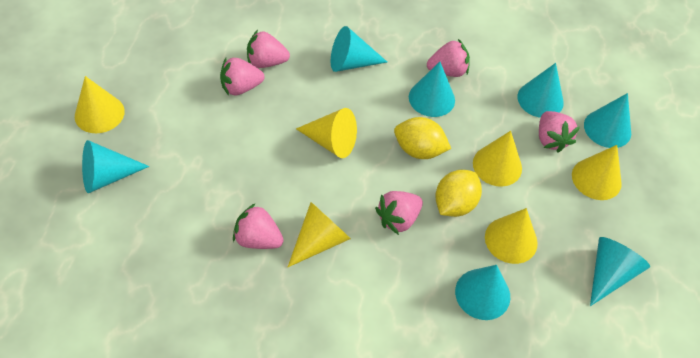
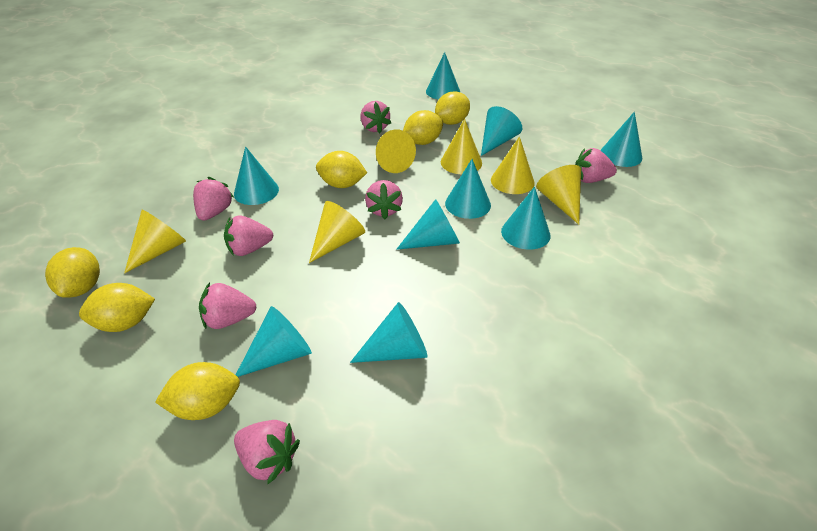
pink strawberry: [220,58,265,96] [233,203,284,249] [247,30,290,68] [375,191,423,235] [427,39,470,77] [539,111,580,153] = 6 -> [193,177,234,221] [199,283,257,329] [224,216,273,256] [234,420,300,485] [361,101,391,134] [365,180,403,219] [575,148,617,183] = 7
turquoise cone: [82,140,149,193] [331,26,387,72] [409,62,455,117] [455,265,510,320] [517,63,564,118] [584,93,631,148] [590,237,650,306] = 7 -> [234,147,279,205] [236,306,312,377] [350,302,428,363] [396,199,460,250] [426,52,460,99] [445,159,491,219] [481,106,522,156] [501,187,550,250] [600,112,642,167] = 9
yellow lemon: [394,117,451,159] [435,170,482,217] = 2 -> [45,247,100,298] [79,283,155,332] [155,362,240,420] [316,151,367,188] [403,110,443,145] [435,91,470,125] = 6

